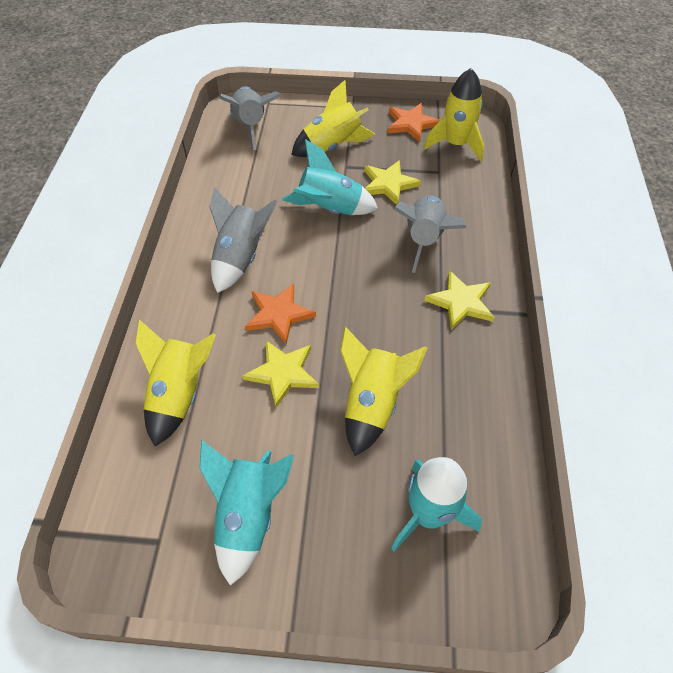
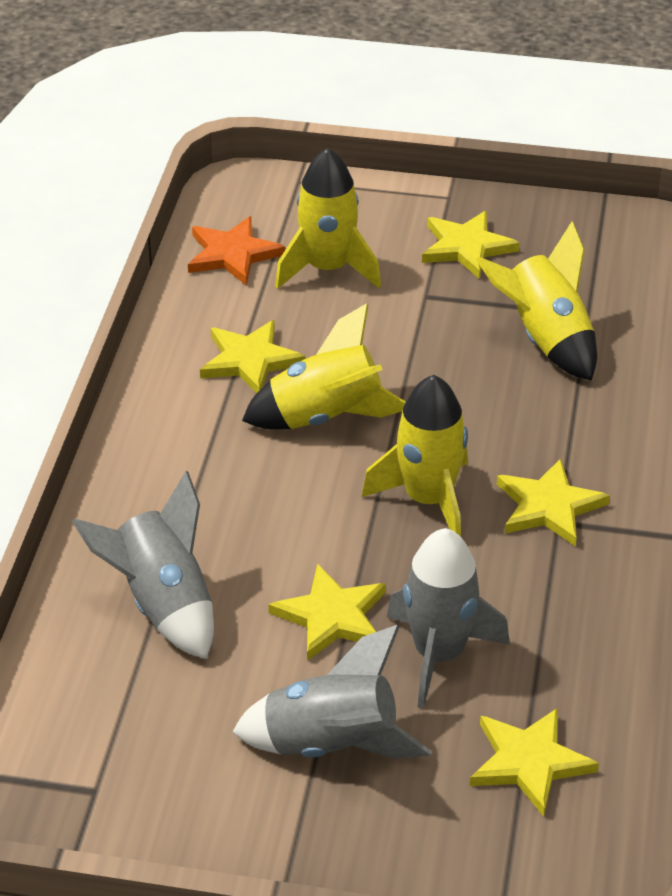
orange star: [245,283,316,344] [387,103,440,142] = 2 -> [188,216,285,286] = 1
turquoise rocket: [200,440,294,586] [282,139,378,215] [391,457,482,552] = 3 -> none = 0
yellow star: [242,341,319,408] [364,160,421,205] [424,270,494,330] = 3 -> [200,320,305,393] [268,564,386,661] [422,211,520,278] [470,708,599,817] [497,458,610,547] = 5

